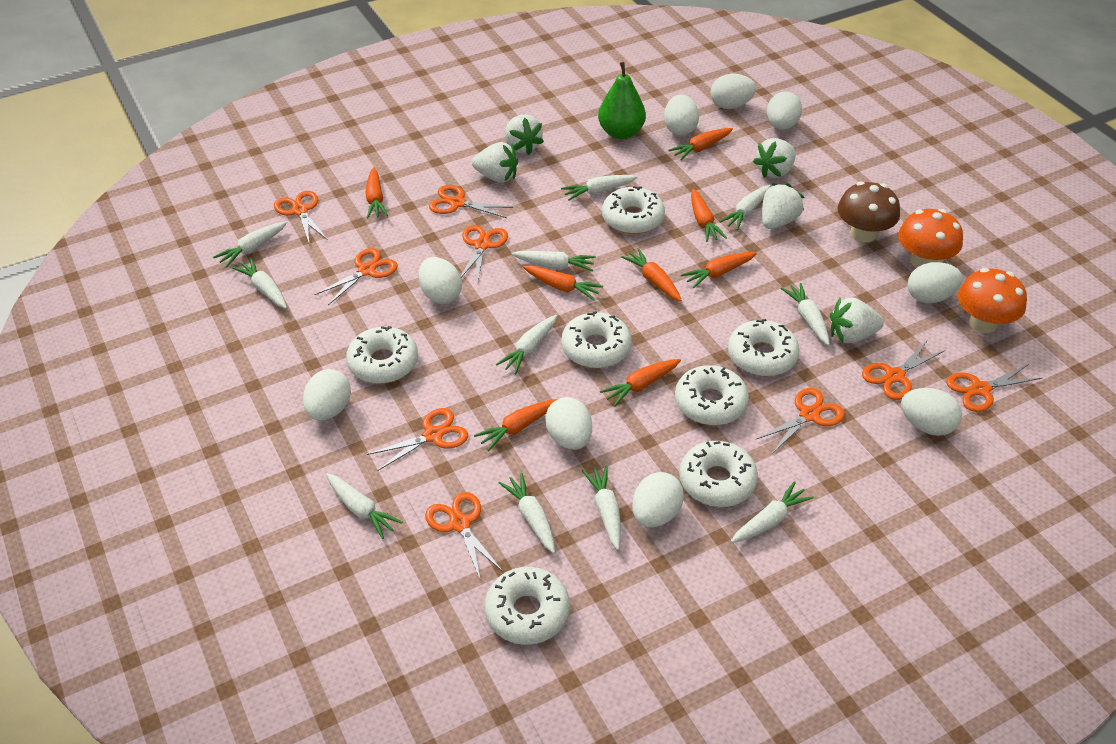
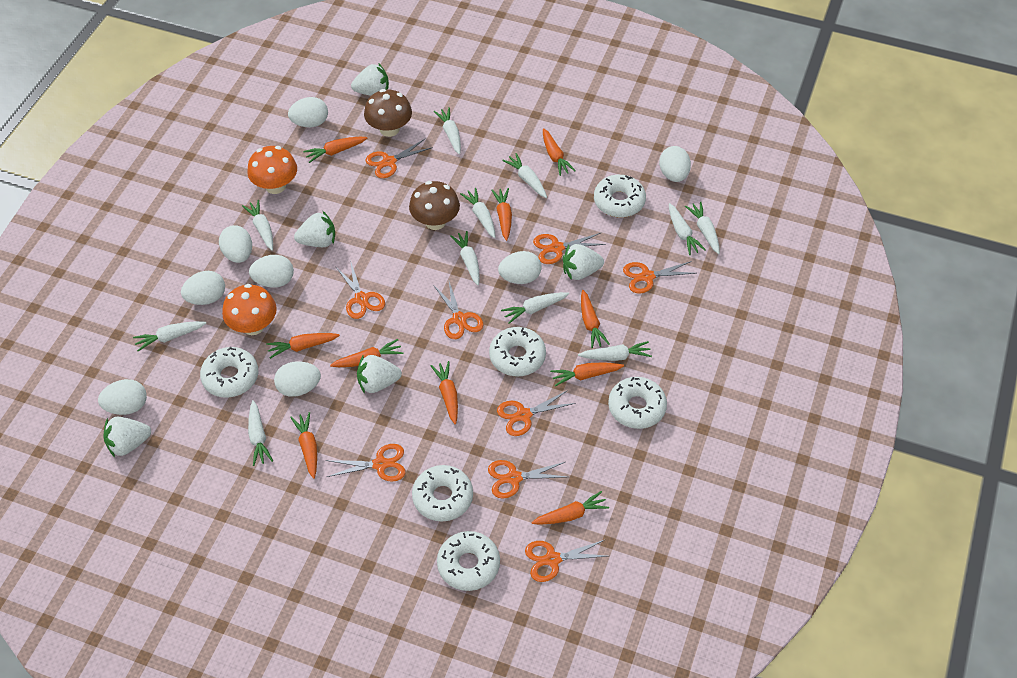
brown mushroom: [837,181,900,243] = 1 -> [364,89,412,137] [409,181,460,230] = 2
green pear: [598,62,646,139] = 1 -> none = 0
orange carrot: [365,167,388,219] [474,399,558,451] [523,265,603,301] [600,359,681,407] [621,248,682,302] [668,128,733,160] [681,252,757,288] [691,189,727,242] = 8 -> [266,333,340,359] [290,412,317,479] [303,137,367,163] [330,339,403,367] [430,361,458,424] [491,188,512,241] [531,491,609,525] [543,128,576,176] [550,362,624,386] [581,290,610,348] = 10
white donut: [346,326,418,384] [485,567,570,645] [561,311,632,368] [602,186,665,234] [675,365,749,425] [679,441,758,507] [728,319,800,376] = 7 -> [200,347,258,398] [412,465,473,521] [437,531,500,591] [489,327,546,376] [594,175,646,218] [608,377,667,429] = 6
white egg: [303,369,351,420] [418,257,462,304] [545,397,592,450] [632,472,684,527] [664,94,699,136] [711,74,756,109] [767,92,802,130] [901,388,962,436] [908,262,963,303] = 9 -> [98,379,147,415] [181,271,225,305] [219,225,252,263] [249,255,294,288] [274,361,321,397] [288,97,328,127] [498,251,542,284] [659,146,691,182] = 8

